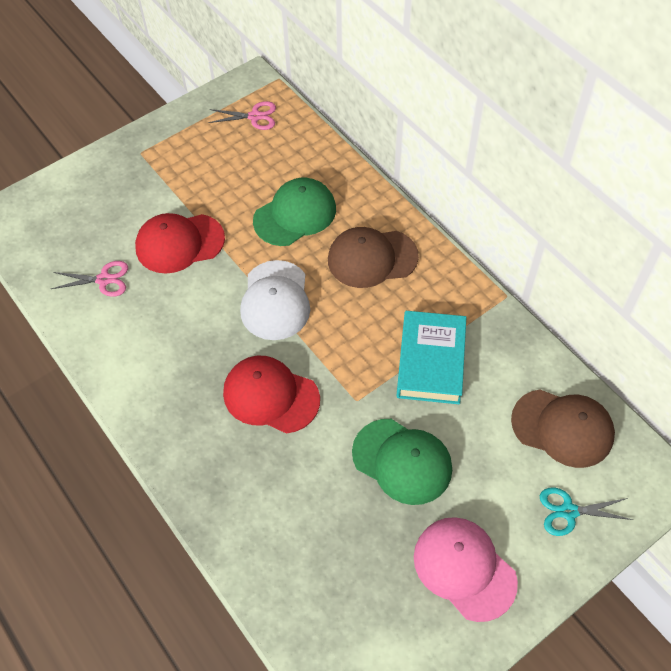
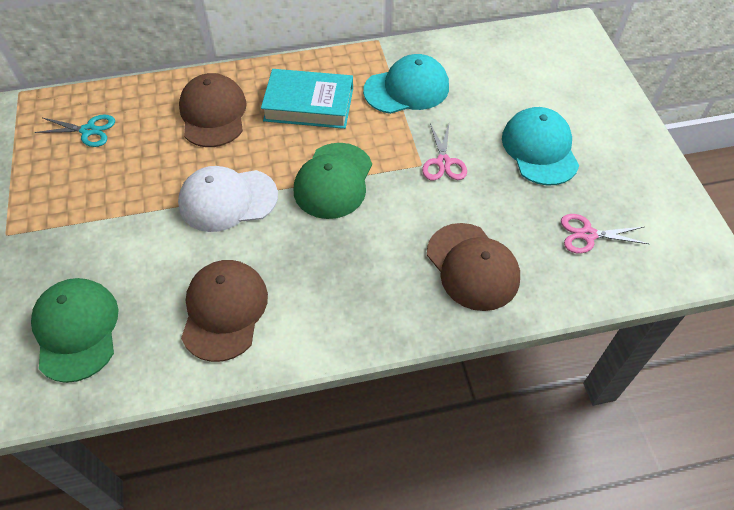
brown cap: [328,227,419,288] [511,389,615,468] = 2 -> [179,73,247,147] [181,260,268,362] [427,223,520,311] = 3
pink cap: [414,517,518,622] = 1 -> none = 0
red cap: [135,213,225,274] [223,356,320,434] = 2 -> none = 0
turquoise cap: none = 0 -> [363,54,449,114] [502,107,579,186] = 2

